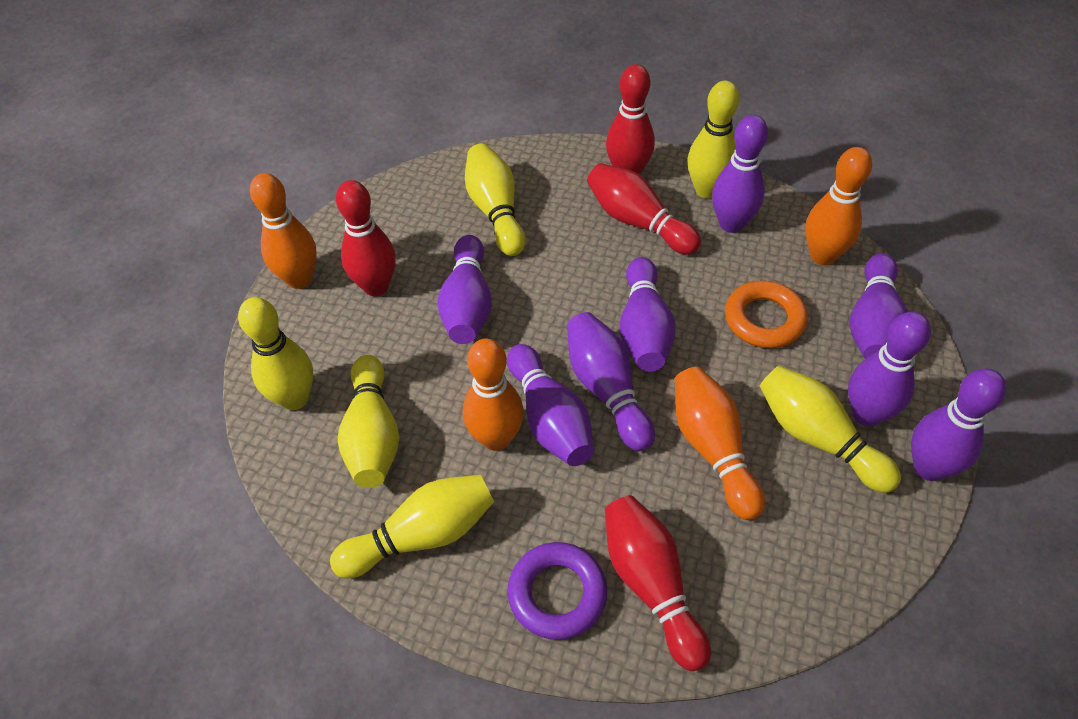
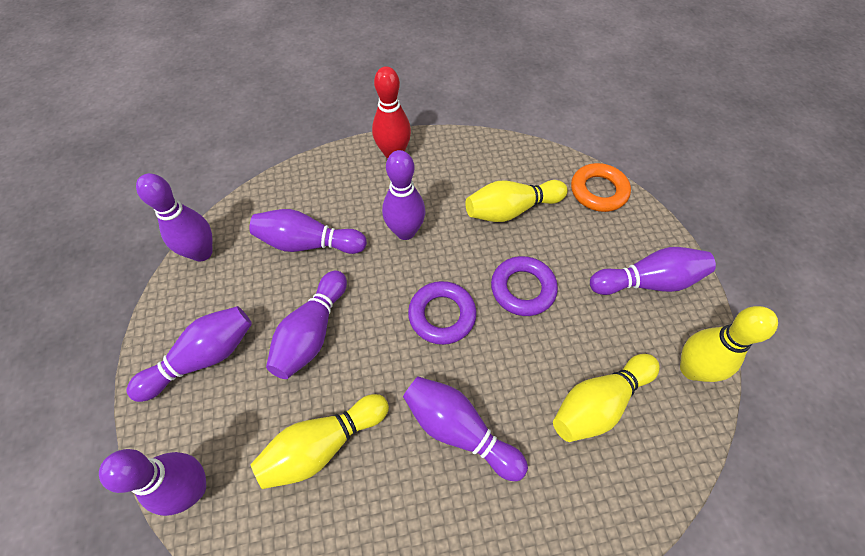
orange bowling pin: [250,173,317,289] [463,338,524,451] [675,367,765,520] [805,147,872,265] = 4 -> none = 0
purple ring: [508,542,607,640] = 1 -> [408,281,477,345] [491,256,558,316] = 2
red bowling pin: [336,180,396,296] [587,163,701,255] [605,495,711,671] [606,64,655,175] = 4 -> [372,66,411,159] = 1
yellow bowling pin: [238,297,313,410] [330,474,494,578] [338,355,399,488] [465,144,525,256] [688,81,739,199] [760,366,901,493] = 6 -> [250,394,389,489] [465,180,568,222] [553,354,660,442] [680,306,778,382] = 4

